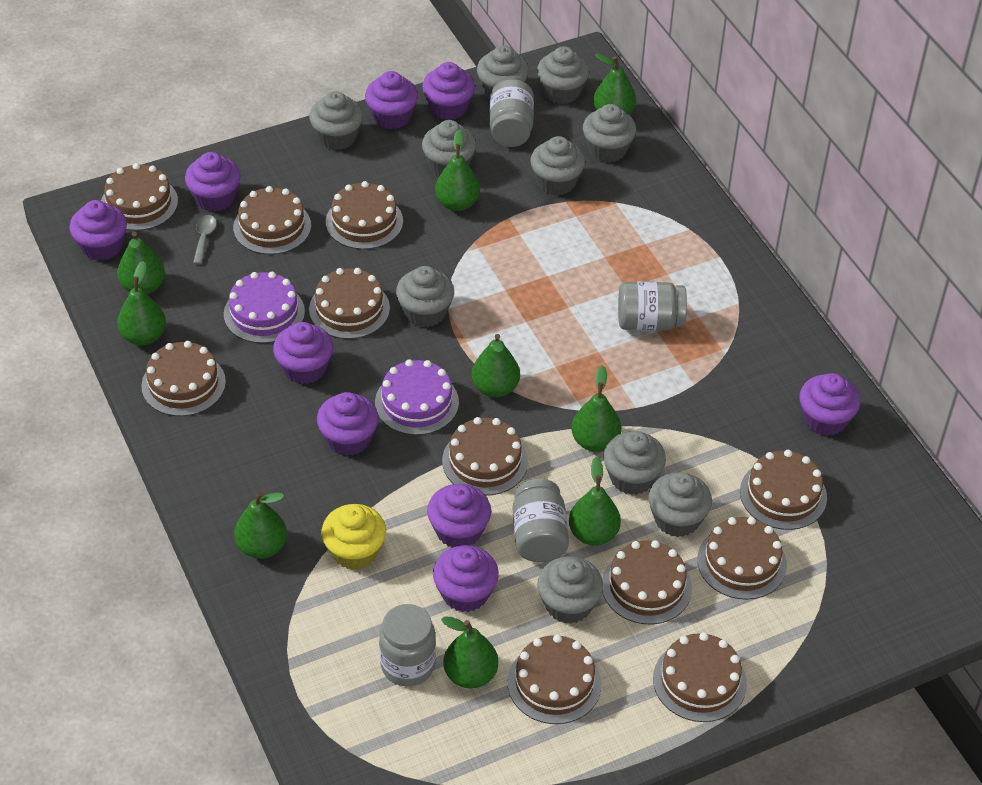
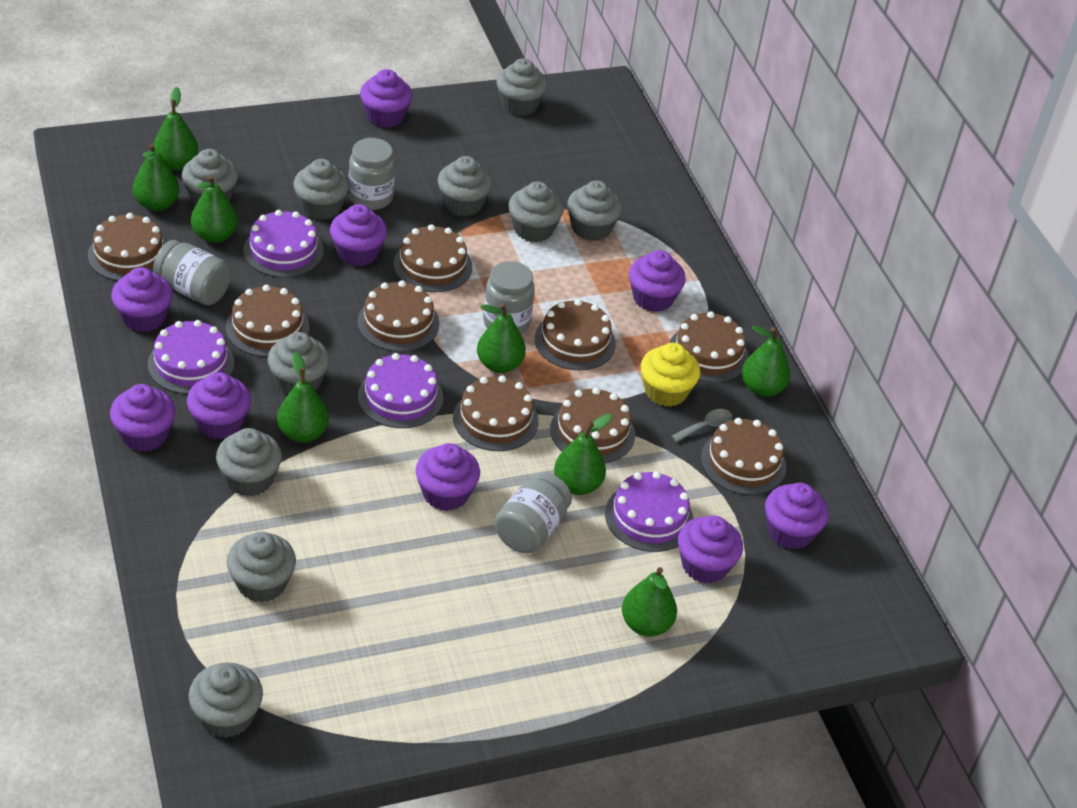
brown cake: [101,163,178,231] [142,341,226,416] [233,186,311,255] [309,268,390,339] [326,181,403,249] [442,417,528,496] [508,634,602,724] [602,540,692,625] [653,633,747,722] [697,517,787,600] [740,450,827,530] = 11 -> [88,213,167,281] [226,285,309,357] [357,280,440,352] [393,224,472,292] [453,375,538,451] [535,299,616,370] [550,387,635,463] [669,311,749,383] [701,418,786,495] = 9
green pear: [117,232,165,294] [117,261,166,346] [234,492,287,559] [435,129,480,211] [441,616,498,689] [471,334,520,398] [569,457,621,546] [571,365,622,452] [593,53,636,115] = 9 -> [133,143,179,211] [154,87,198,170] [191,175,238,243] [277,352,329,443] [477,303,526,373] [554,414,612,495] [622,567,677,637] [742,326,791,397] = 8
purple cake: [224,272,305,343] [375,359,459,435] = 2 -> [148,320,234,394] [244,210,323,277] [358,353,443,428] [605,471,694,552] = 4

